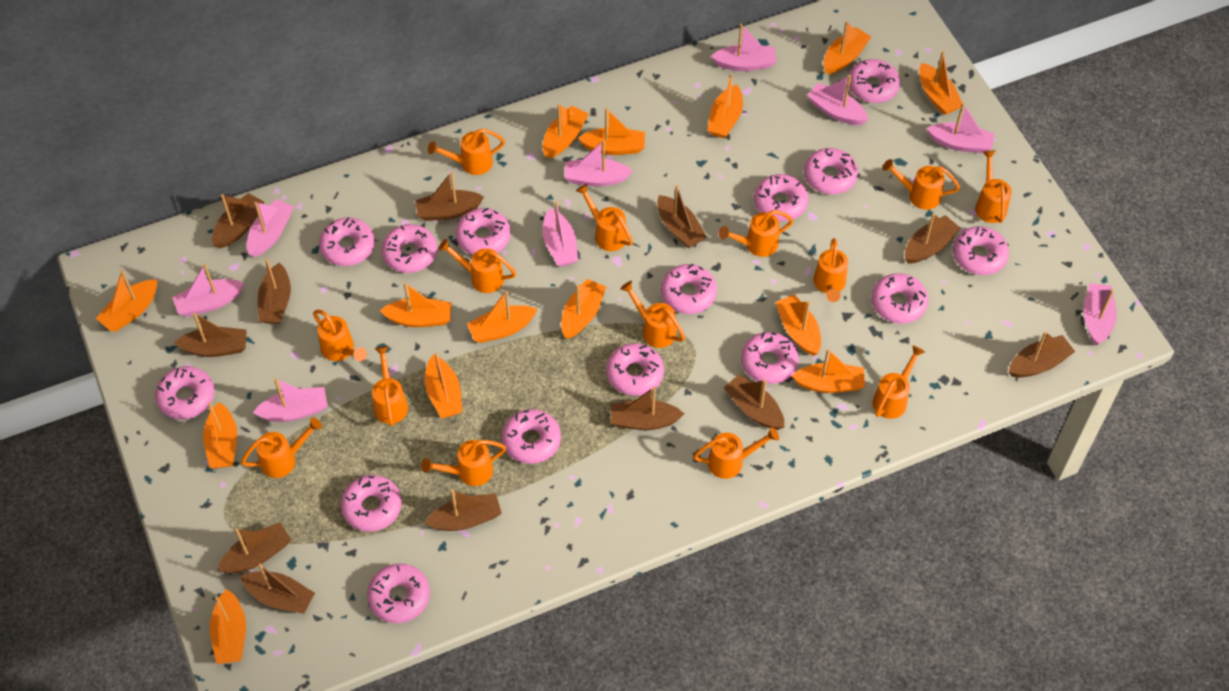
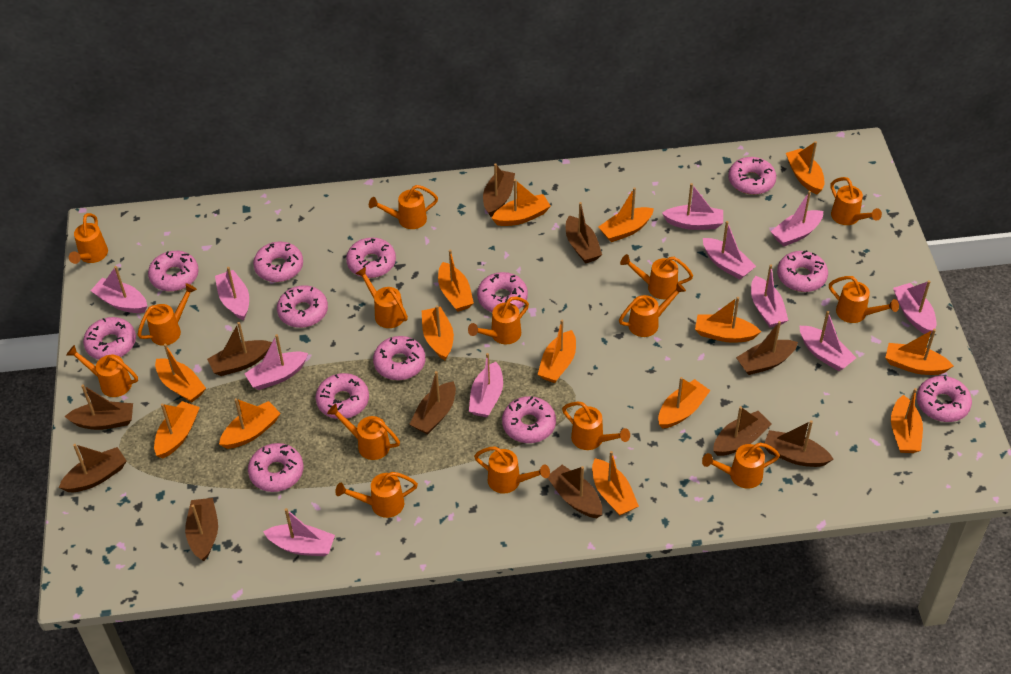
brown boat: [174,313,247,357] [212,193,265,248] [217,522,291,573] [240,563,315,614] [258,258,291,324] [415,171,484,221] [425,489,502,531] [611,387,684,430] [657,185,707,248] [723,374,784,430] [905,213,961,264] [1009,331,1075,378] = 12 -> [59,444,126,492] [64,384,133,430] [185,498,218,561] [207,322,272,376] [409,371,456,434] [483,163,515,217] [548,465,602,518] [566,202,602,264] [713,406,772,456] [736,321,798,375] [764,420,834,467] = 11
orange watering can: [241,417,322,478] [313,310,367,361] [372,346,408,427] [421,440,506,486] [428,128,505,175] [438,239,516,293] [576,184,633,251] [620,281,685,348] [693,427,779,479] [718,210,793,257] [813,238,848,302] [873,345,925,419] [883,159,960,210] [975,151,1012,223] = 14 -> [67,345,138,397] [69,213,108,264] [138,283,197,346] [327,404,400,460] [335,472,418,518] [355,267,408,328] [369,185,438,229] [468,297,529,344] [474,446,550,494] [562,402,630,450] [619,282,686,337] [620,254,693,299] [702,443,780,489] [829,276,899,323] [831,177,882,225] = 15
pink boat: [172,263,244,316] [246,199,294,257] [253,378,328,422] [543,201,578,267] [565,140,633,186] [711,23,776,71] [807,75,869,125] [927,103,994,153] [1083,283,1117,345] = 9 -> [90,266,147,313] [215,267,249,320] [244,334,308,390] [263,508,335,556] [469,353,503,417] [662,183,723,230] [703,221,756,279] [751,264,788,327] [771,191,823,247] [800,311,856,371] [893,280,936,334] = 11
pink donut: [155,366,215,420] [319,217,375,266] [341,475,402,532] [367,564,430,623] [382,224,437,273] [456,208,511,255] [502,409,561,464] [606,343,664,396] [661,264,717,314] [741,332,799,384] [754,174,809,221] [804,148,858,194] [849,59,900,103] [871,273,928,323] [953,226,1009,275] = 15 -> [83,317,136,360] [148,251,199,291] [248,443,303,492] [253,242,303,282] [277,285,328,328] [316,373,369,419] [346,238,396,278] [373,336,426,380] [477,272,528,312] [502,396,556,443] [728,157,776,195] [777,250,828,292] [917,376,972,422] = 13

